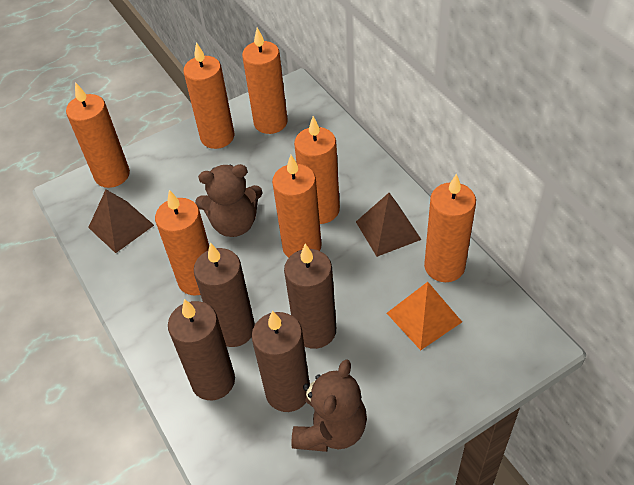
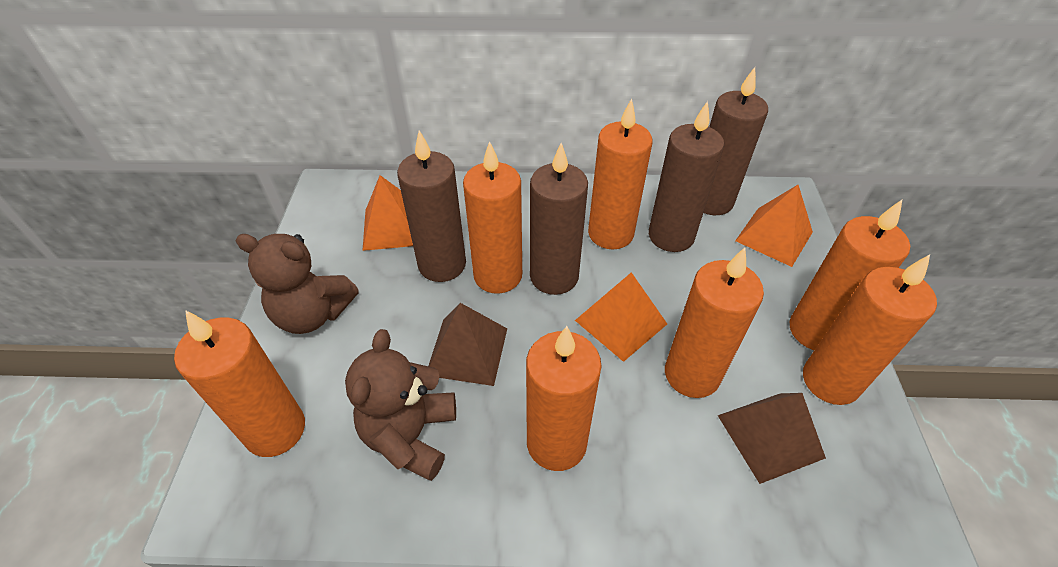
orange pyramid: [387,282,462,350] = 1 -> [362,175,413,251] [575,272,667,362] [735,185,813,267] = 3

